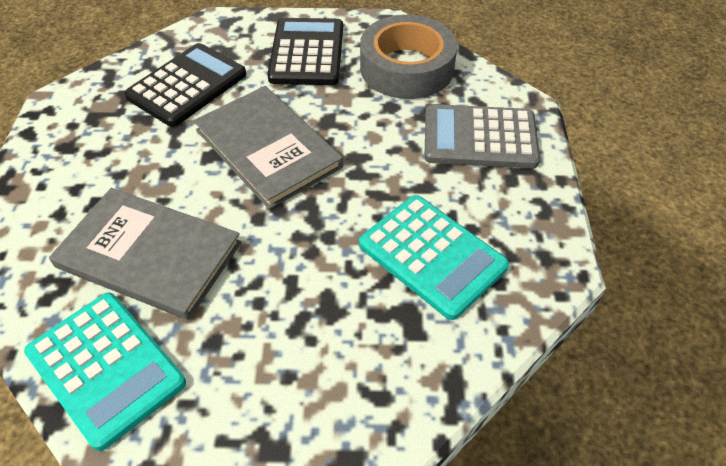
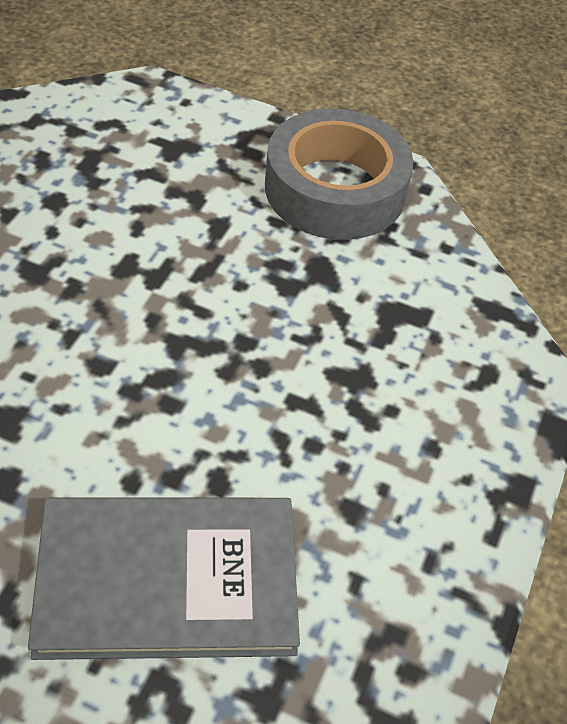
black calculator: [124,43,246,127] [267,18,343,85] = 2 -> none = 0
grey book: [49,188,242,320] [193,86,343,209] = 2 -> [28,498,300,660] = 1
grey calculator: [424,104,540,169] = 1 -> none = 0
turquoise calculator: [24,293,186,451] [359,195,509,320] = 2 -> none = 0

